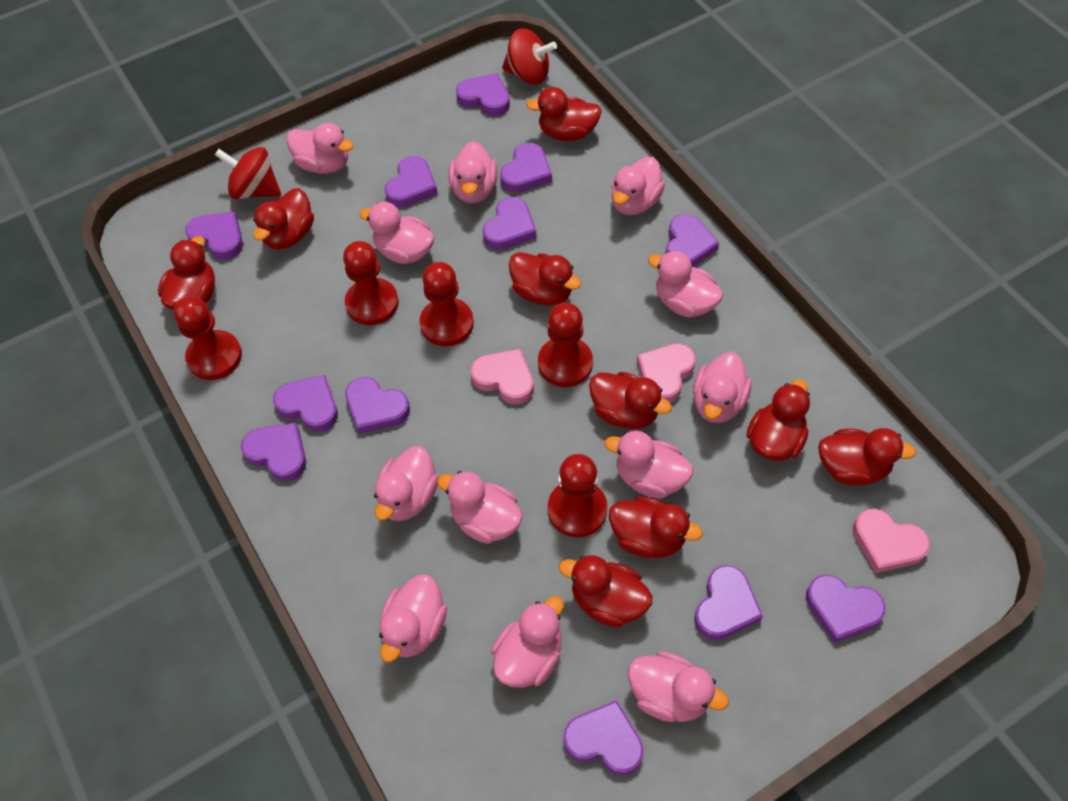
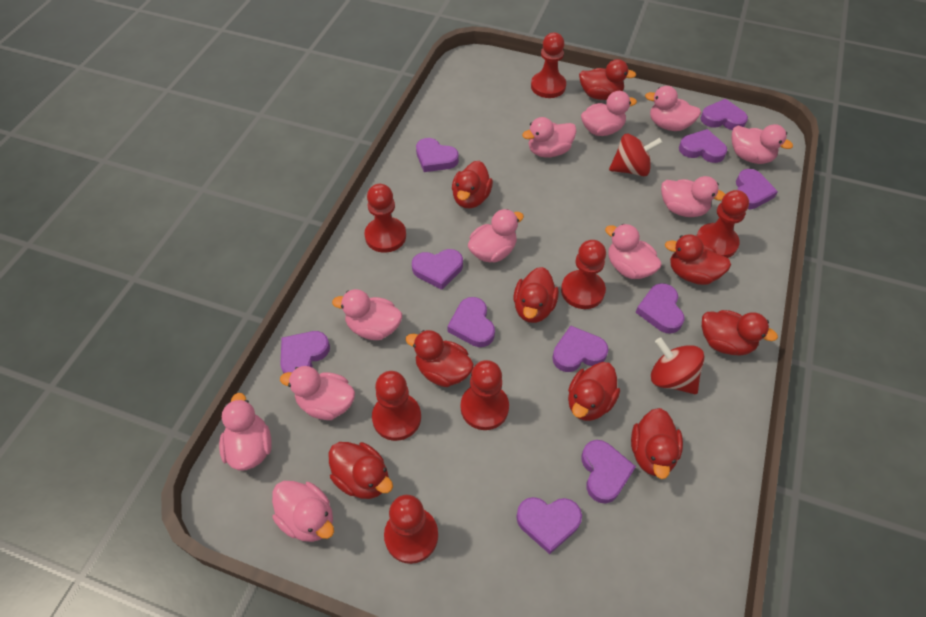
pink duck: [286,123,353,174] [359,202,435,264] [374,446,439,521] [379,574,447,662] [437,471,523,544] [449,141,498,203] [491,596,564,688] [605,431,693,499] [611,157,665,215] [628,651,729,722] [648,251,723,318] [693,352,752,423] = 12 -> [219,393,272,471] [272,481,334,542] [280,366,355,420] [332,289,402,340] [468,209,524,263] [522,117,577,158] [581,91,637,136] [605,224,662,279] [645,86,701,131] [661,176,726,217] [732,124,793,164] = 11
pink heart: [471,349,534,405] [637,343,696,403] [853,509,930,573] = 3 -> none = 0
purple heart: [185,211,243,260] [241,423,306,481] [273,375,338,432] [345,377,410,434] [384,156,438,207] [456,73,510,116] [483,197,536,250] [500,143,552,193] [563,700,644,775] [665,214,719,267] [694,565,763,640] [806,574,885,643] = 12 -> [280,331,330,373] [412,249,463,290] [416,138,459,172] [447,297,495,347] [516,497,582,554] [552,325,609,372] [581,440,636,503] [635,283,684,334] [679,129,727,163] [701,99,748,130] [736,169,778,209] = 11
red pawn: [174,297,242,380] [343,241,399,325] [420,262,474,346] [538,303,593,387] [548,454,608,537] = 5 -> [364,184,406,253] [372,371,421,441] [384,495,438,564] [461,360,509,430] [531,33,566,98] [561,240,606,309] [696,190,749,258] = 7

